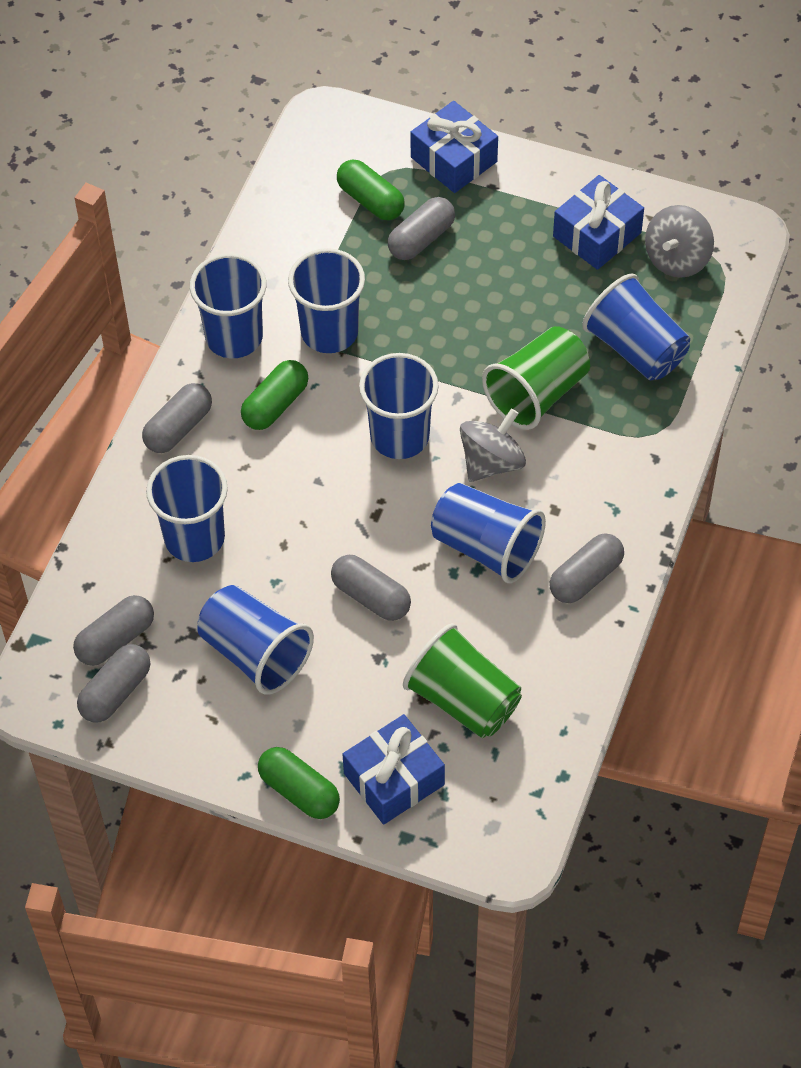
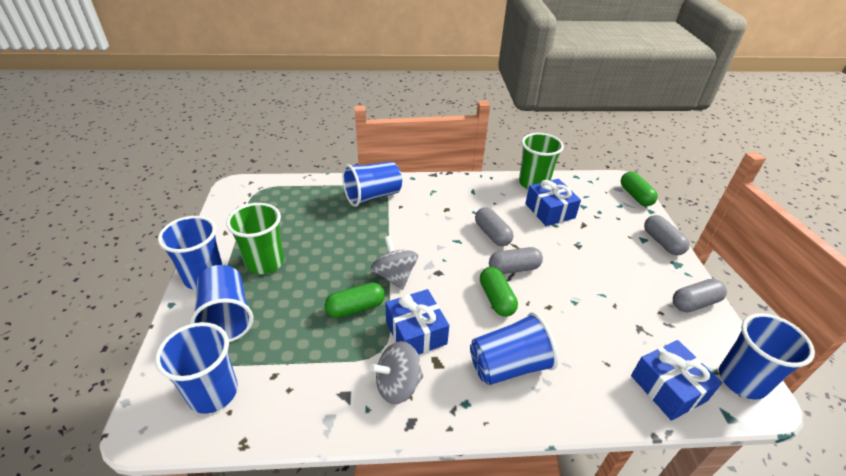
blue cup: [146,455,228,562] [190,254,267,358] [197,585,314,695] [288,248,365,353] [359,353,439,459] [431,483,546,583] [582,274,690,380] = 7 -> [155,322,238,414] [158,216,223,290] [190,265,253,342] [342,162,402,207] [470,312,558,385] [719,313,815,400] = 6
grey capsule: [73,595,154,666] [77,644,150,722] [142,383,212,453] [331,555,411,621] [388,197,455,260] [550,533,624,603] = 6 -> [475,207,513,246] [489,247,543,274] [644,215,690,255] [673,279,727,312] = 4

